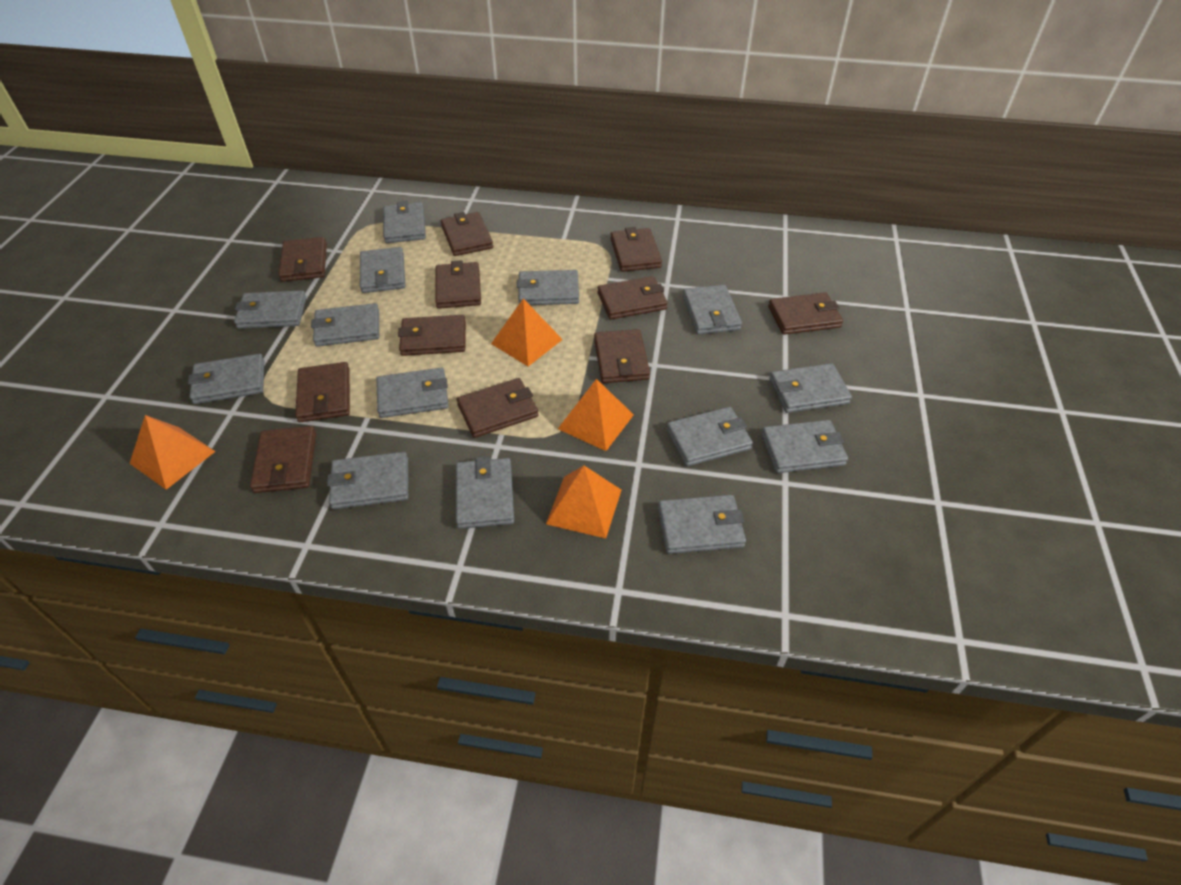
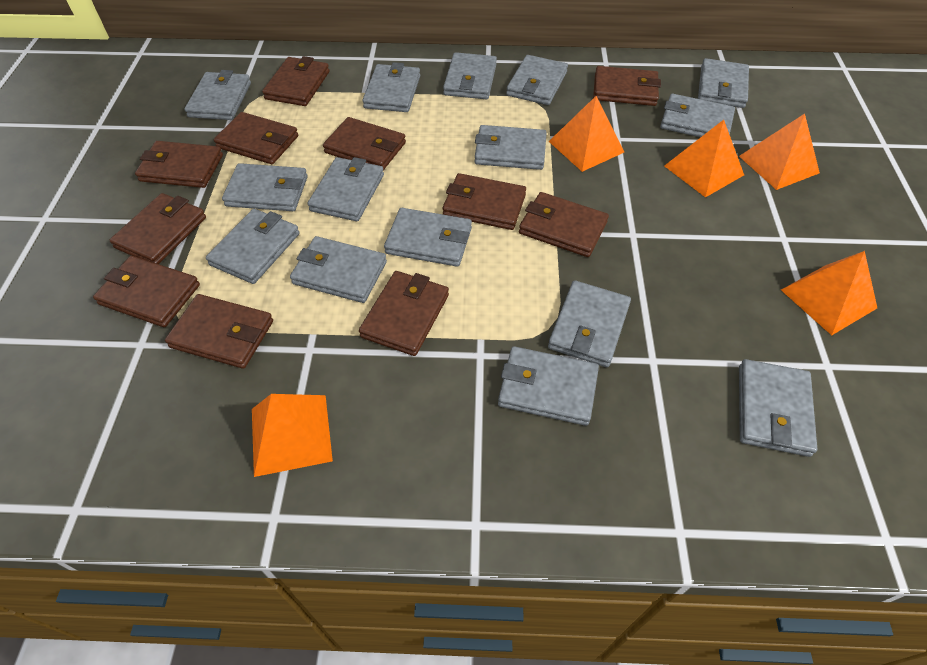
grey wallet: [188,354,264,404] [234,290,306,329] [311,303,379,347] [327,452,408,509] [360,247,406,293] [376,368,449,418] [383,201,426,243] [456,456,514,529] [517,270,579,305] [658,495,746,554] [666,407,753,466] [683,285,742,335] [761,420,848,473] [769,363,852,413] = 14 -> [185,70,251,120] [206,209,300,284] [222,163,308,211] [290,236,387,303] [308,157,384,221] [362,62,420,112] [384,208,472,267] [443,52,497,99] [475,125,547,170] [498,346,599,426] [506,55,568,105] [548,280,631,367] [660,94,735,137] [698,58,749,108] [739,359,817,457] = 15
orange pyramid: [129,415,216,490] [491,298,563,366] [546,466,621,539] [558,379,634,451] = 4 -> [252,394,333,477] [549,96,624,172] [664,120,744,197] [739,114,820,190] [781,251,877,335] = 5

